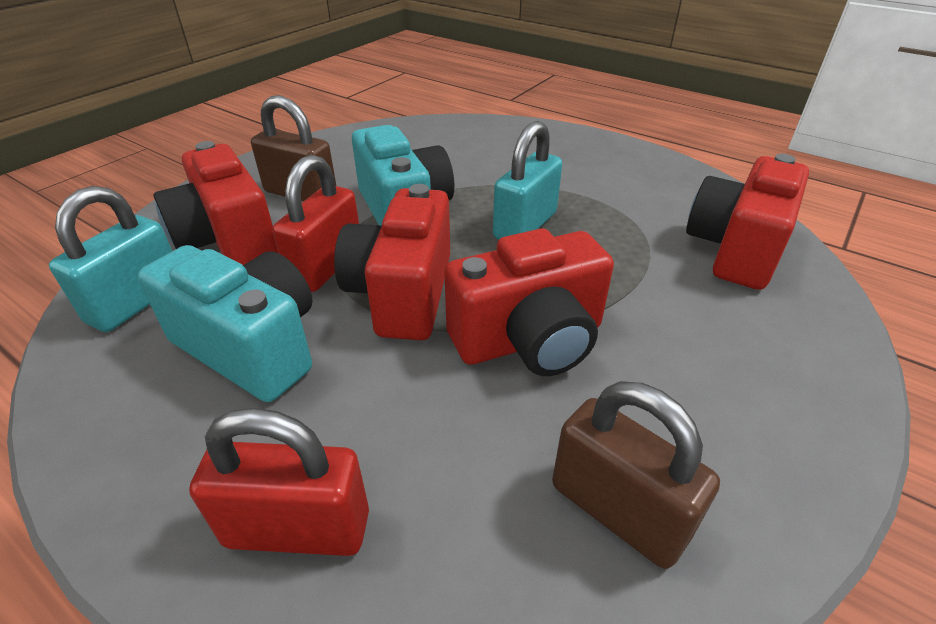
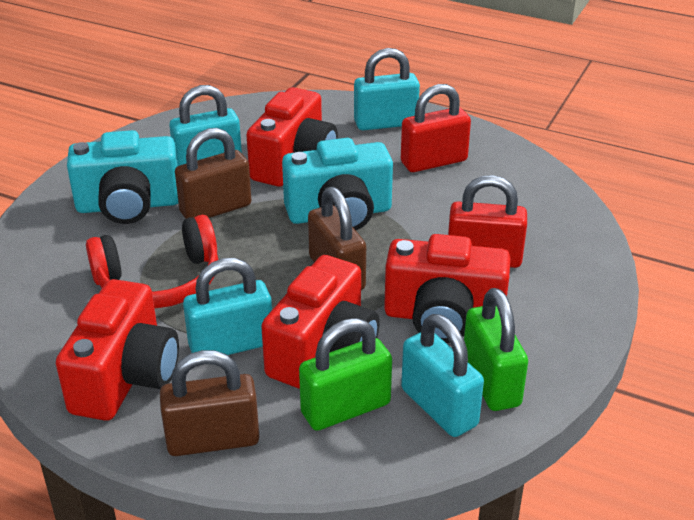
brown padlock: [251,95,336,201] [552,381,720,569] = 2 -> [160,350,260,456] [175,128,251,219] [308,187,366,290] = 3
green padlock: none = 0 -> [299,318,392,431] [464,288,528,411] = 2
red headphones: none = 0 -> [86,215,218,309] = 1
turquoise padlock: [49,186,172,332] [493,121,562,240] = 2 -> [169,85,242,166] [183,258,272,355] [354,48,420,130] [401,314,484,437] = 4

